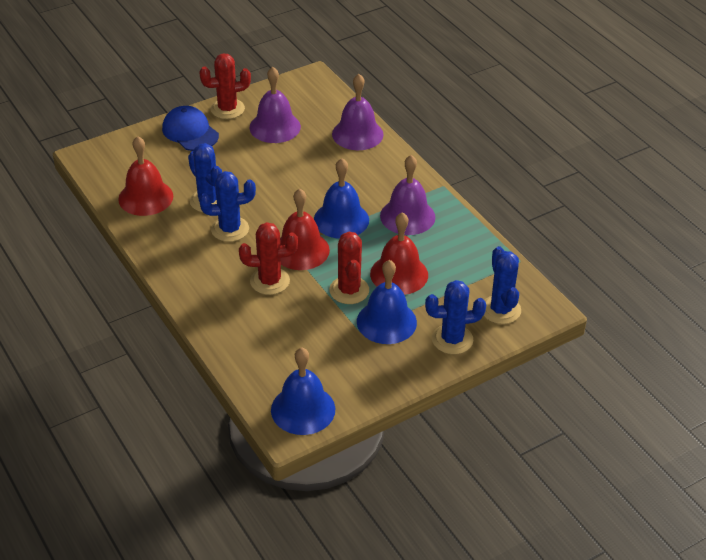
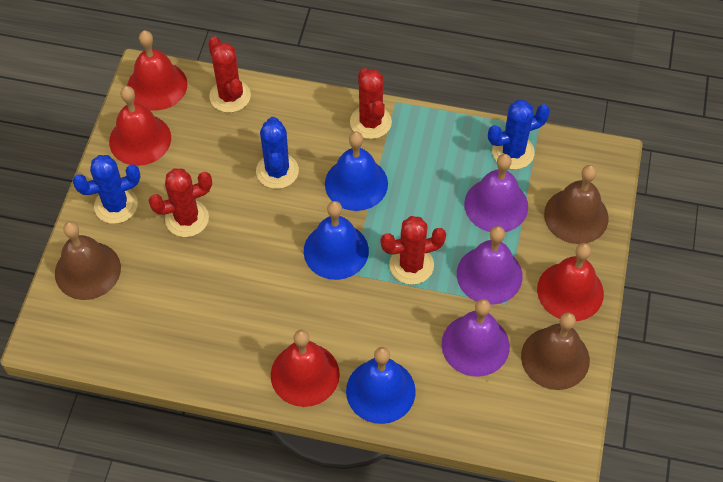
blue cactus: [188,143,222,212] [199,171,256,242] [425,280,486,354] [483,246,521,324] = 4 -> [72,155,141,224] [256,117,299,189] [488,100,550,169] = 3
blue cap: [162,106,219,151] = 1 -> none = 0
brown bell: none = 0 -> [55,221,121,300] [521,313,590,390] [544,165,609,244] = 3
red bell: [118,136,173,216] [280,188,330,270] [370,212,428,295] = 3 -> [109,86,171,166] [127,30,188,110] [271,330,340,407] [537,243,604,321] = 4
red cactus: [199,54,251,119] [239,222,298,295] [329,232,369,304] = 3 -> [148,168,212,237] [208,36,251,113] [350,68,392,139] [381,216,446,285] = 4

